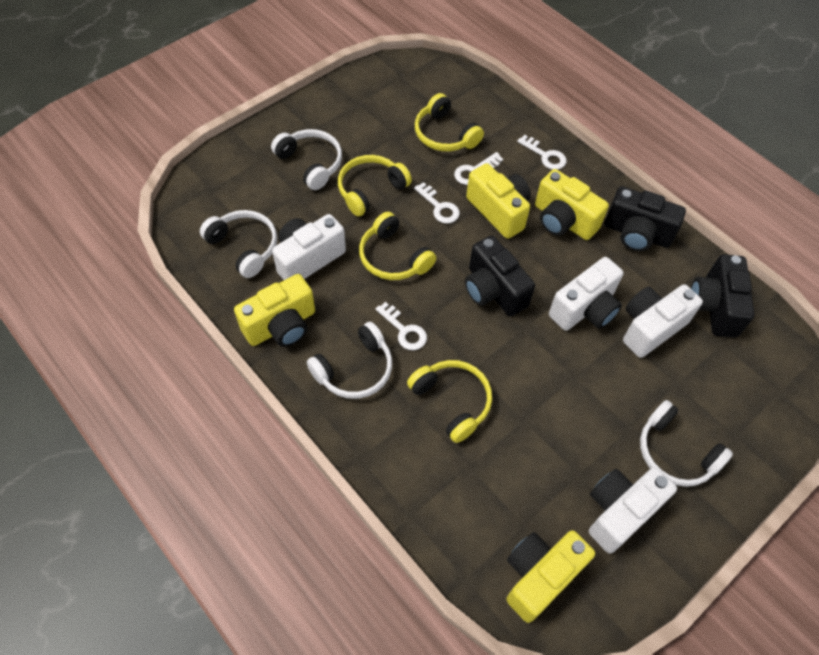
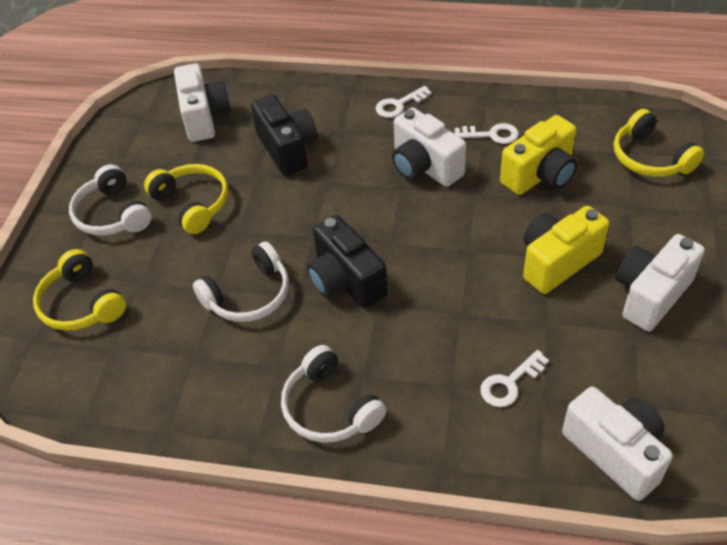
black camera: [465,235,535,317] [605,186,686,251] [691,254,755,338] = 3 -> [251,95,317,176] [307,215,388,308] = 2
white headphones: [200,210,277,278] [271,129,342,190] [307,322,392,399] [640,400,733,487] = 4 -> [69,164,152,236] [193,242,289,322] [281,345,386,443] = 3
white key: [376,302,427,350] [414,182,460,224] [454,152,503,185] [517,135,567,170] = 4 -> [375,86,432,118] [454,123,519,144] [480,350,549,407] = 3
yellow camera: [234,274,315,347] [466,163,531,239] [506,530,595,623] [535,169,609,240] = 4 -> [500,115,577,195] [523,206,609,294] = 2
yellow headphones: [338,155,412,216] [359,212,436,280] [407,360,492,443] [415,93,484,151] = 4 -> [33,249,126,331] [144,164,228,234] [614,109,704,177] = 3

